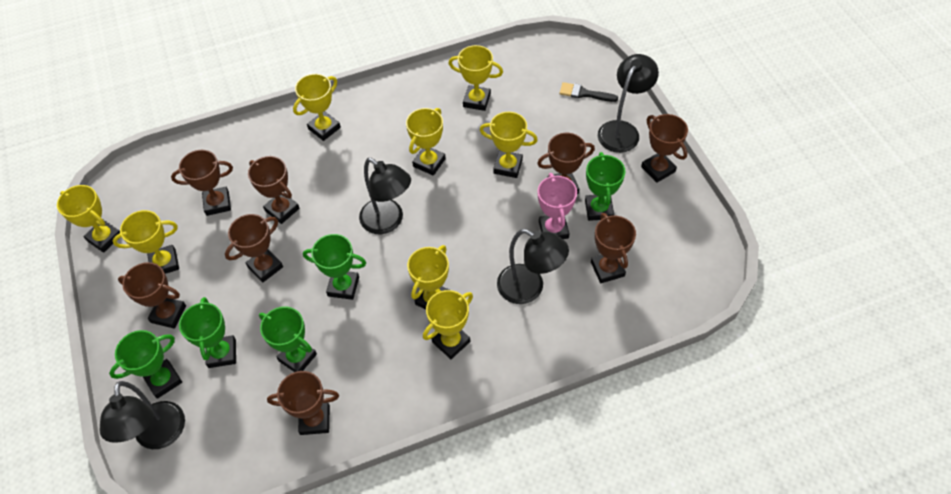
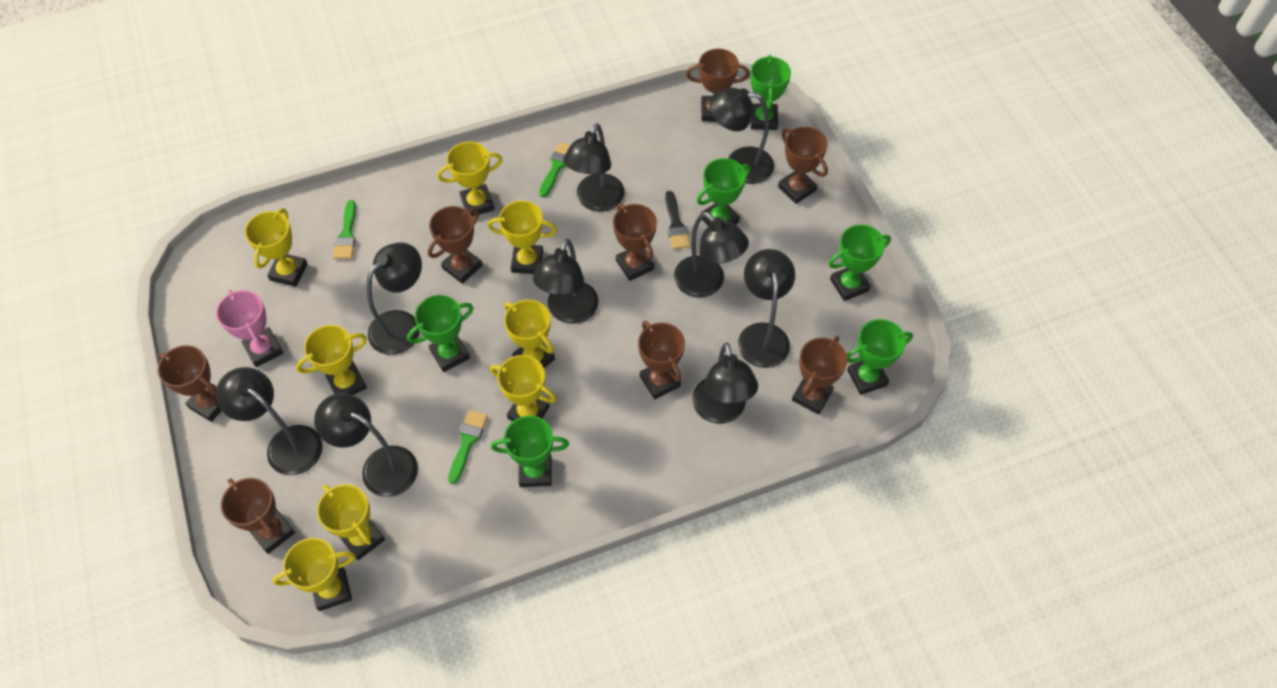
black lamp: [99,381,185,449] [359,158,411,234] [497,229,569,304] [598,54,659,153] = 4 -> [216,367,323,475] [314,393,418,497] [367,242,422,355] [533,239,599,324] [563,123,624,212] [674,212,749,298] [692,342,758,424] [709,88,774,184] [738,249,795,368] = 9
green brush: none = 0 -> [333,200,356,259] [448,410,488,484] [539,142,571,198] = 3
green trophy: [109,330,182,399] [179,297,236,368] [259,306,317,372] [303,234,366,300] [585,152,625,221] = 5 -> [407,295,473,372] [491,416,569,487] [697,158,750,226] [750,55,791,130] [828,224,891,301] [847,319,913,395] = 6

